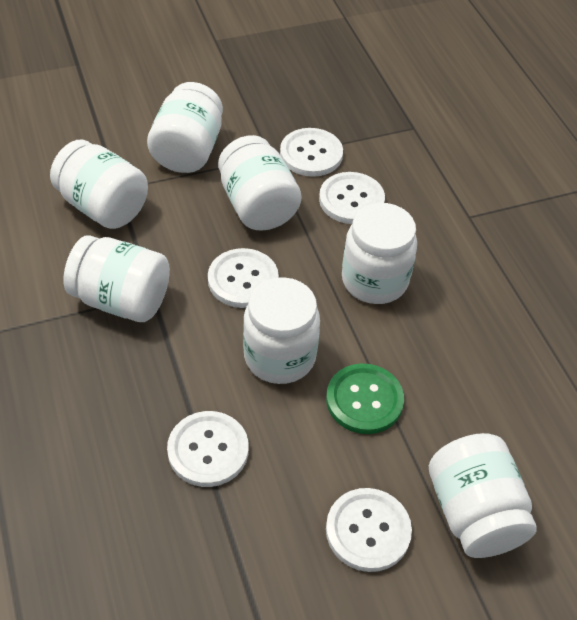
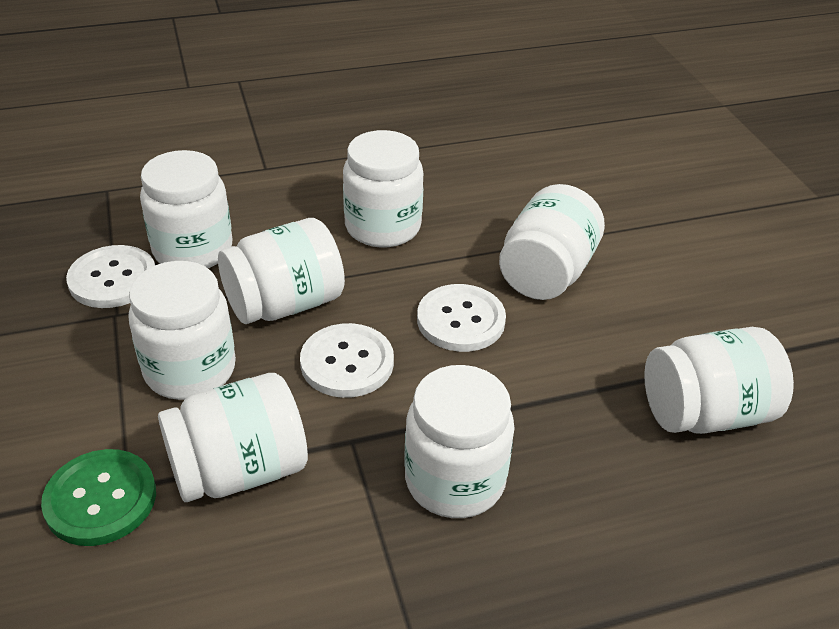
white button: [167,411,249,487] [208,248,279,308] [280,128,343,177] [319,172,385,224] [326,488,412,572] = 5 -> [66,245,155,308] [300,323,394,398] [417,284,506,352] = 3
white jar: [50,140,148,229] [63,235,170,322] [147,82,223,173] [218,135,302,230] [243,277,320,384] [342,203,417,304] [429,433,537,558] = 7 -> [128,261,236,400] [140,150,233,268] [158,373,308,502] [218,218,345,324] [343,130,423,248] [404,365,514,518] [499,184,605,300] [644,327,794,434] = 8

